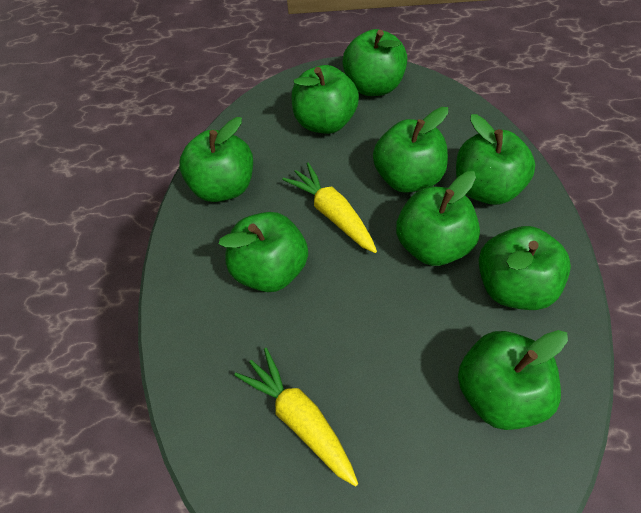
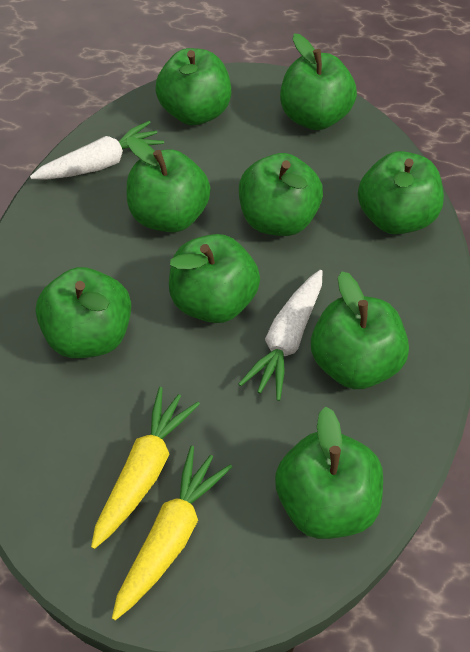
white carrot: none = 0 -> [30,121,164,180] [239,270,323,401] = 2

